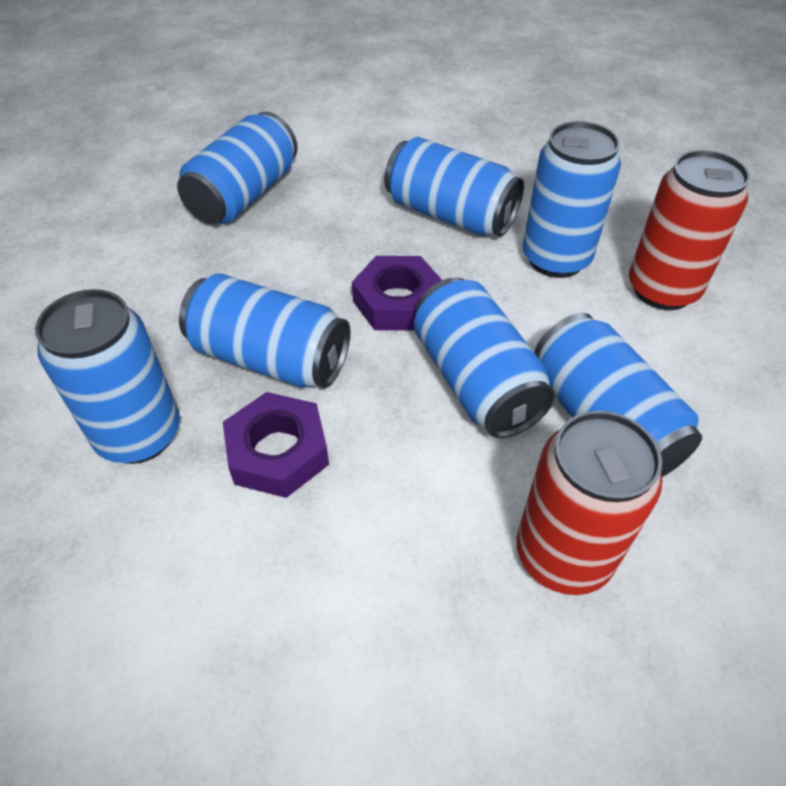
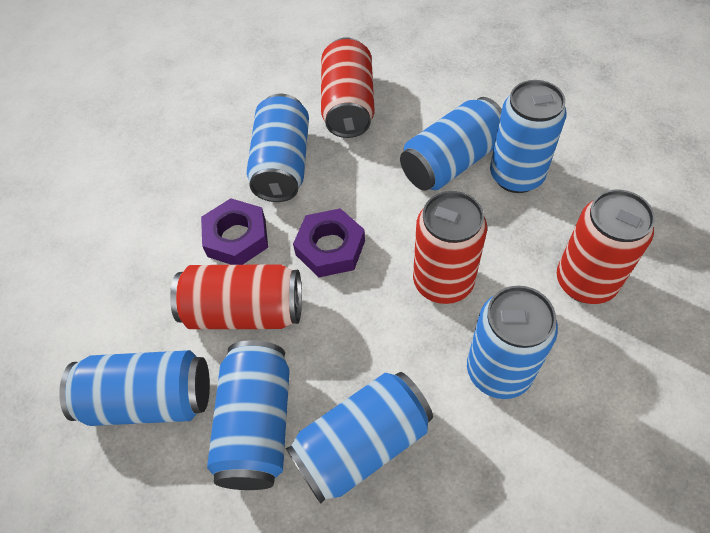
red can: [517,411,662,595] [629,150,750,310] = 2 -> [170,264,302,329] [321,37,375,138] [413,191,487,304] [557,190,655,304] = 4

